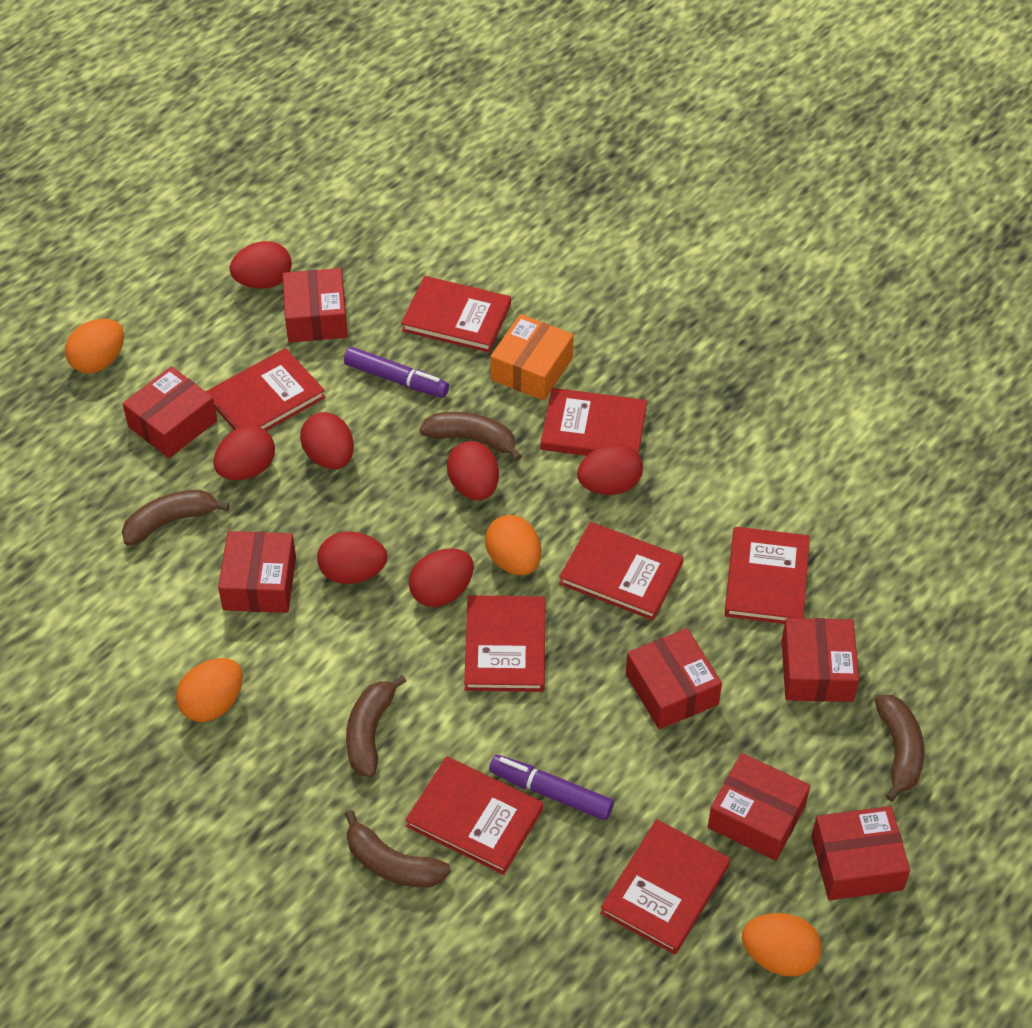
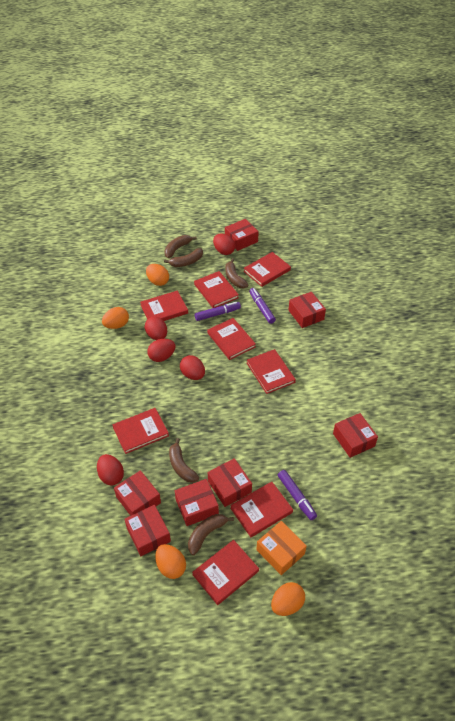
purple marker: [344,347,449,398] [489,755,614,820] = 2 -> [195,302,241,321] [249,288,276,324] [278,470,317,520] = 3
red egg: [213,426,275,480] [230,241,292,289] [300,412,354,469] [317,532,387,584] [409,548,474,607] [447,441,499,500] [577,443,643,495] = 7 -> [97,454,124,486] [145,316,167,340] [147,339,176,362] [180,355,205,380] [213,234,235,255] = 5

